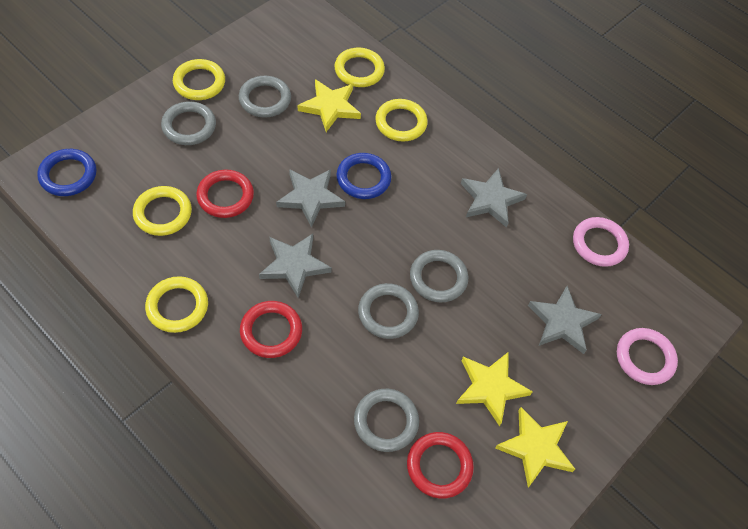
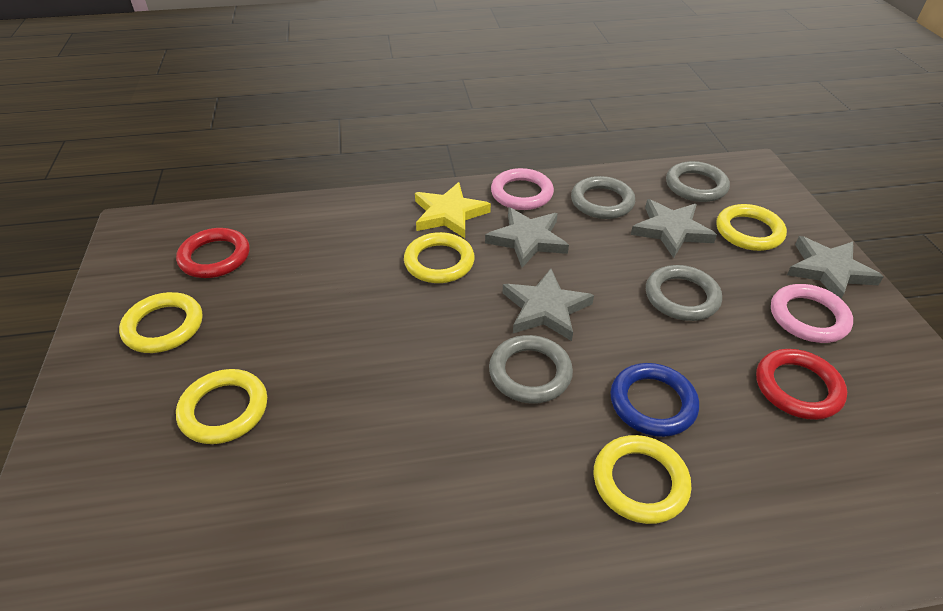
blue ring: [37,149,97,196] [336,153,391,199] = 2 -> [610,363,699,437] = 1
grey ring: [161,101,216,145] [239,76,291,118] [354,389,419,452] [358,283,419,339] [410,250,468,302] = 5 -> [489,335,573,403] [571,176,635,219] [646,265,722,321] [666,161,730,202] = 4
red ring: [196,170,254,218] [240,301,302,358] [407,432,474,498] = 3 -> [176,228,249,278] [756,349,847,420] = 2
yellow star: [298,79,361,132] [456,352,533,426] [495,407,575,487] = 3 -> [415,182,491,238] = 1

